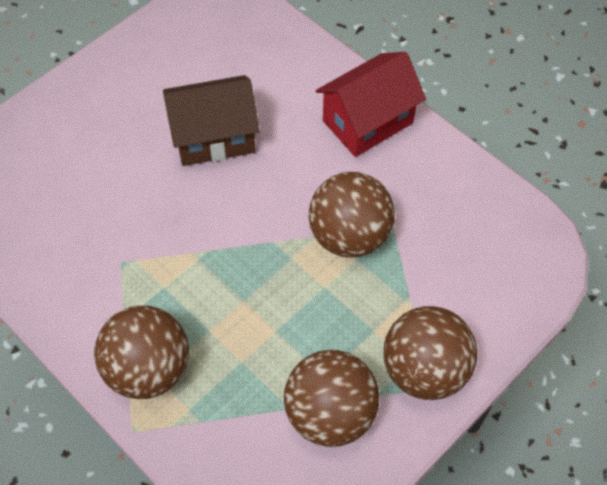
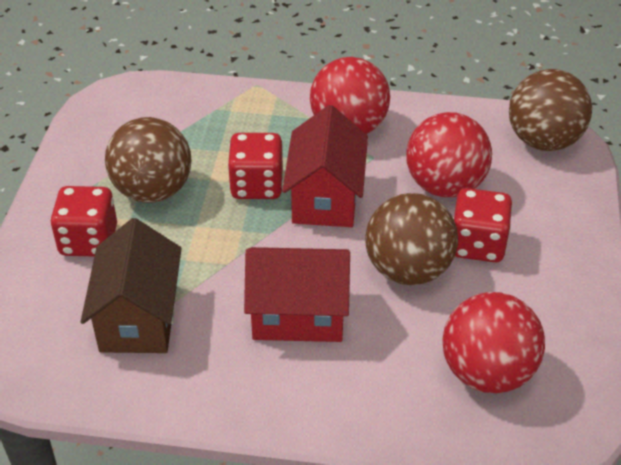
brown ball: [94,306,189,399] [284,350,379,447] [309,172,395,258] [383,306,477,400] = 4 -> [105,117,192,203] [365,193,458,285] [509,69,592,151] = 3
red ball: none = 0 -> [310,57,390,134] [406,112,492,197] [442,292,545,393] = 3
red dice: none = 0 -> [50,186,117,256] [228,133,283,199] [453,188,513,263] = 3
red house: [316,52,426,157] = 1 -> [244,247,350,342] [282,105,368,227] = 2

